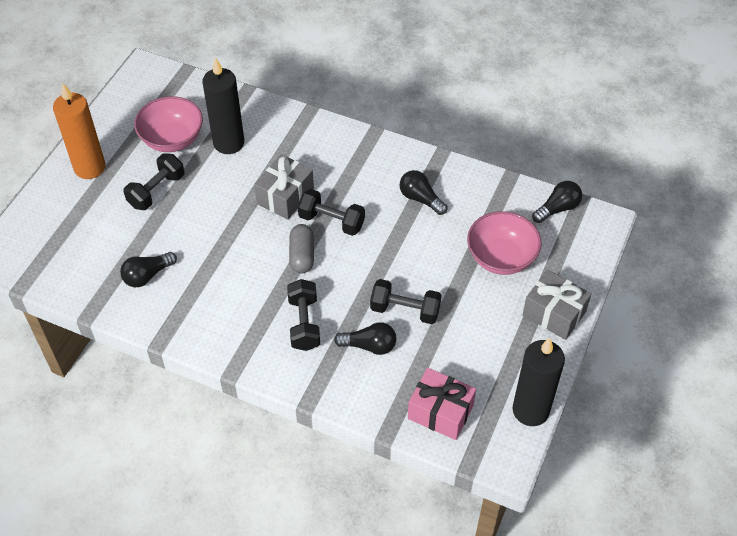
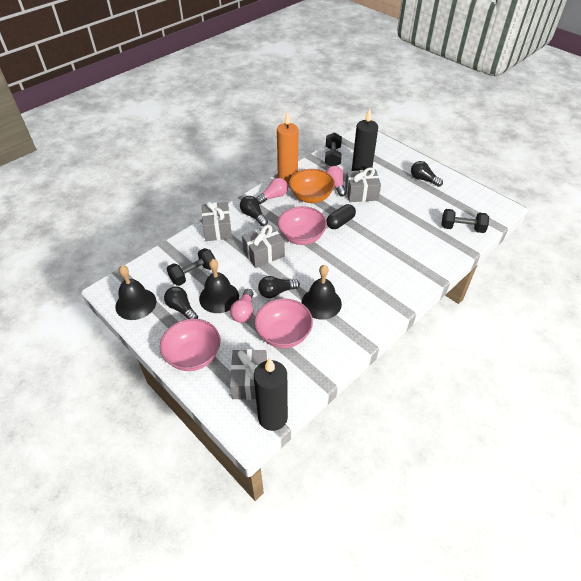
black bell: none = 0 -> [115,265,156,320] [199,259,239,313] [301,265,342,320] = 3
black capsule: none = 0 -> [327,204,356,229] = 1
black dumbbell: [123,153,185,210] [287,279,320,351] [298,189,365,236] [370,279,441,324] = 4 -> [167,248,215,286] [325,132,342,166] [442,209,489,233] = 3
grey capsule: [289,224,314,273] = 1 -> none = 0
grey gift: [254,154,314,220] [523,270,591,340] = 2 -> [202,202,232,241] [230,349,267,400] [242,224,285,268] [345,168,381,202] = 4
orange bowl: none = 0 -> [289,169,335,203] = 1
pink bowl: [134,96,203,152] [467,211,542,275] = 2 -> [160,319,220,371] [255,298,313,348] [278,206,327,245] = 3
pink gift: [408,368,476,440] = 1 -> none = 0
pink light bulb: none = 0 -> [230,289,253,323] [256,178,288,204] [326,166,347,197] = 3

